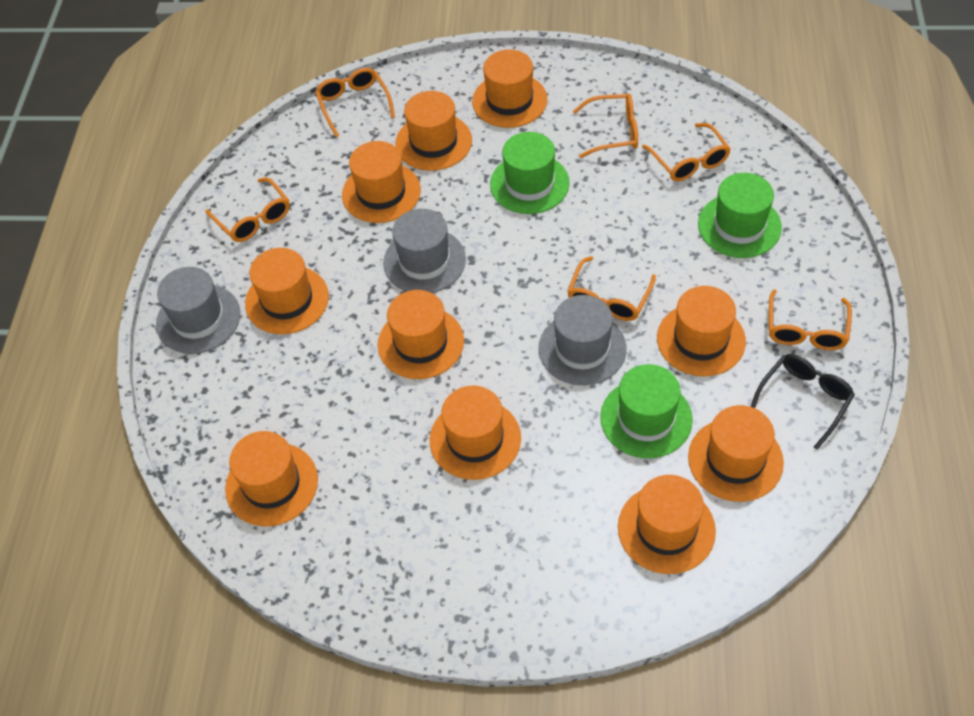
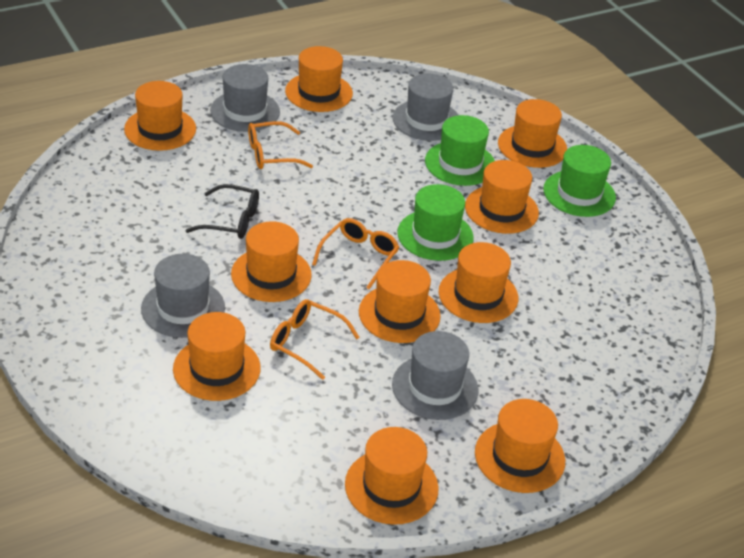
grey hat: [156,267,240,354] [383,209,466,293] [538,295,627,385] = 3 -> [141,254,225,338] [210,64,280,132] [392,331,478,420] [393,73,458,141] = 4
orange glasses: [205,177,290,242] [315,68,395,137] [567,256,656,321] [573,94,638,158] [642,123,731,181] [769,289,852,350] = 6 -> [248,121,313,169] [270,299,360,380] [312,218,399,289] = 3

